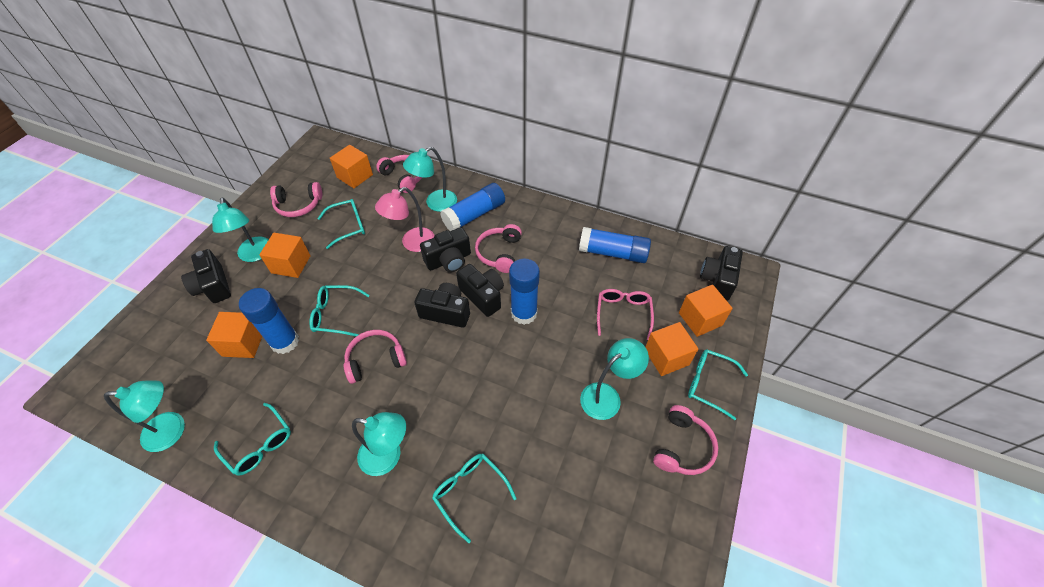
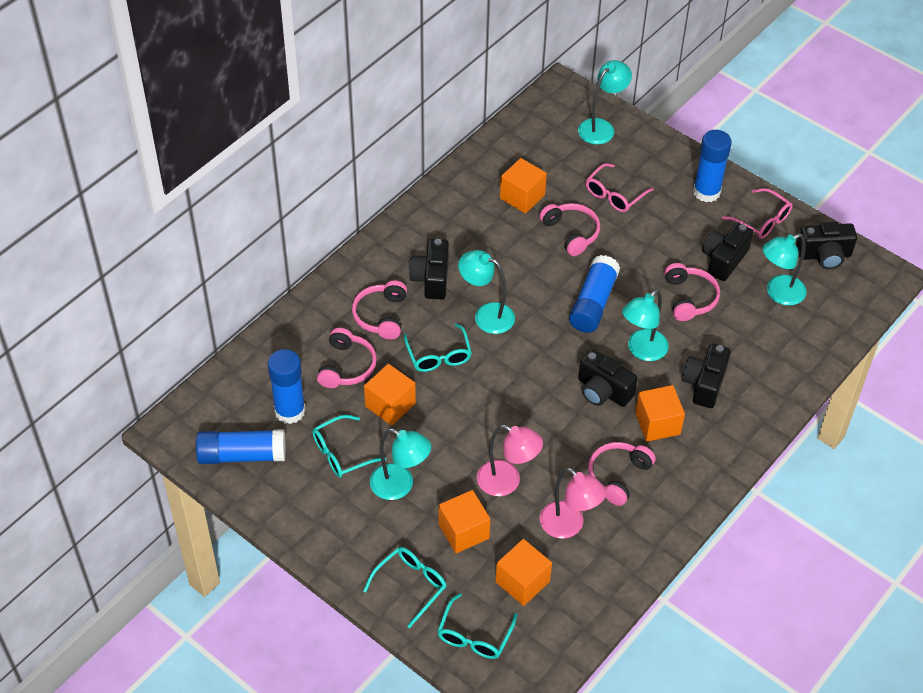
pink glasses: [597,289,654,340] = 1 -> [586,163,654,212] [722,188,793,239] = 2
pink lamp: [375,187,434,252] = 1 -> [477,425,543,496] [540,468,606,539] = 2
turquoise glasses: [214,403,291,476] [309,285,370,337] [317,199,365,249] [432,454,517,543] [688,349,748,420] = 5 -> [312,415,386,478] [363,547,446,628] [404,324,472,372] [437,593,517,659] = 4

